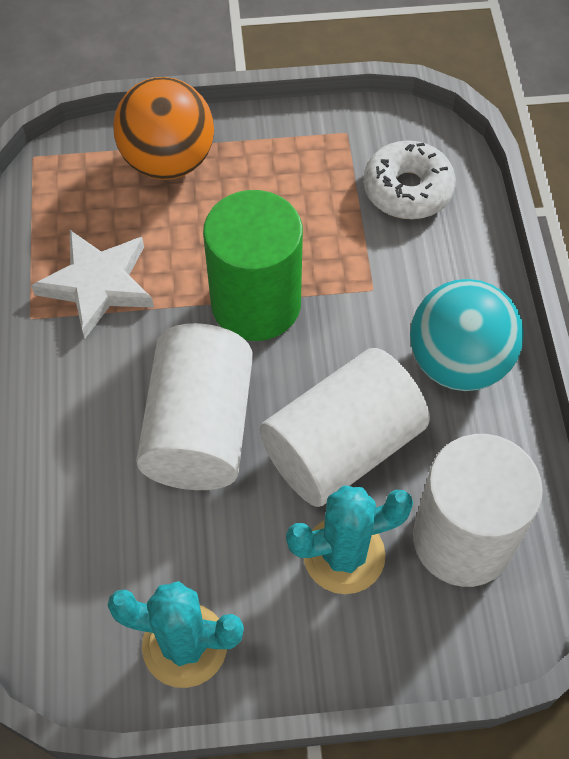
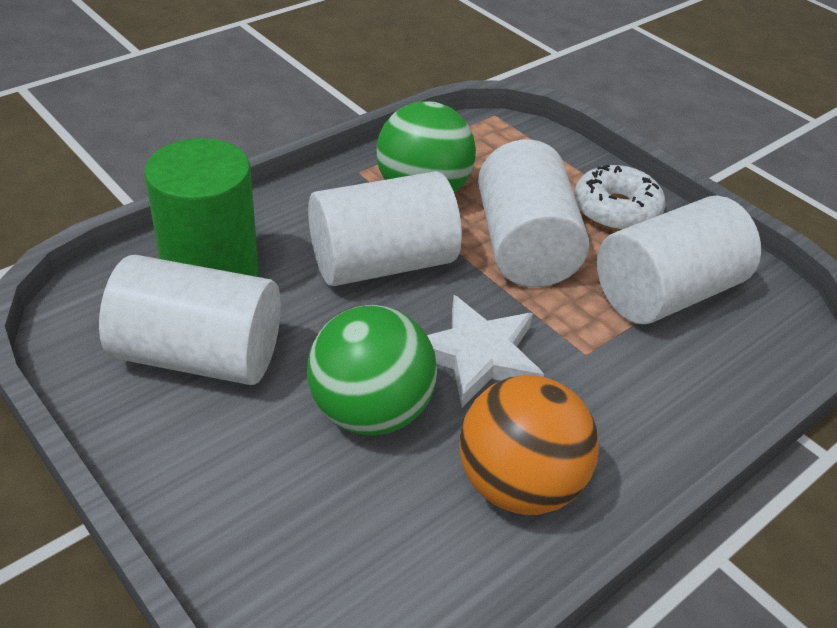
green ball: none = 0 -> [307,305,437,435] [377,101,476,193] = 2
turquoise ball: [410,279,524,391] = 1 -> none = 0
turquoise cactus: [108,581,244,688] [286,485,413,594] = 2 -> none = 0
white cylinder: [136,323,253,490] [260,348,430,507] [413,434,543,587] = 3 -> [99,255,281,385] [308,171,462,286] [478,140,590,287] [597,196,761,324] = 4

